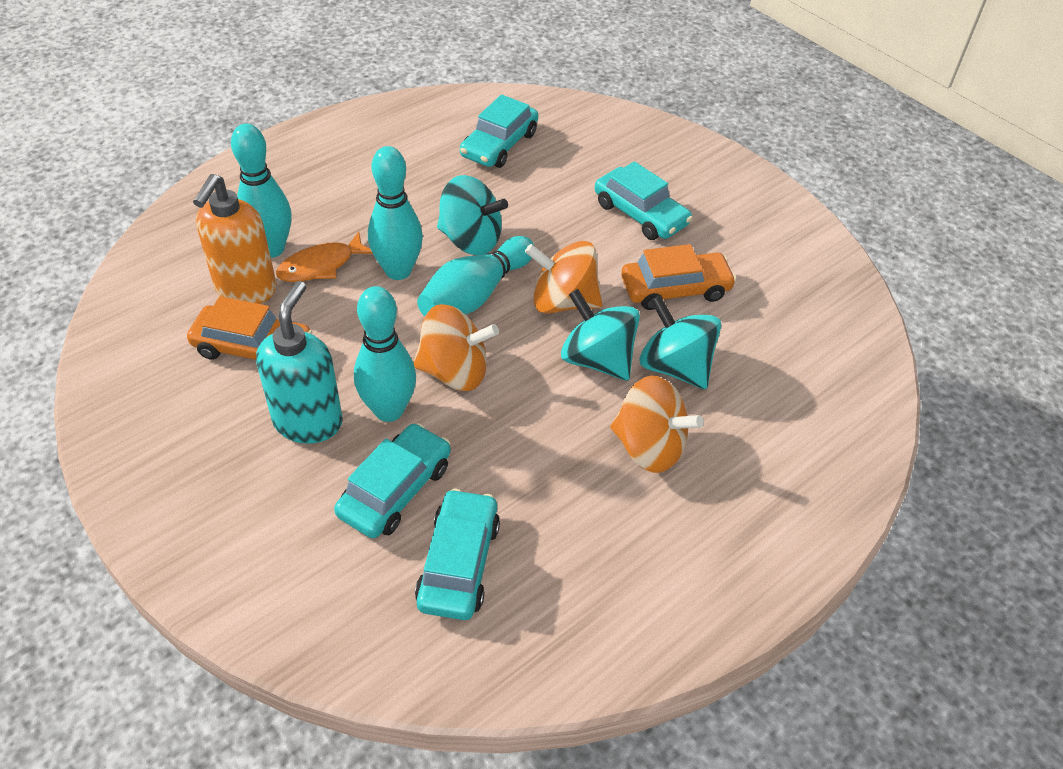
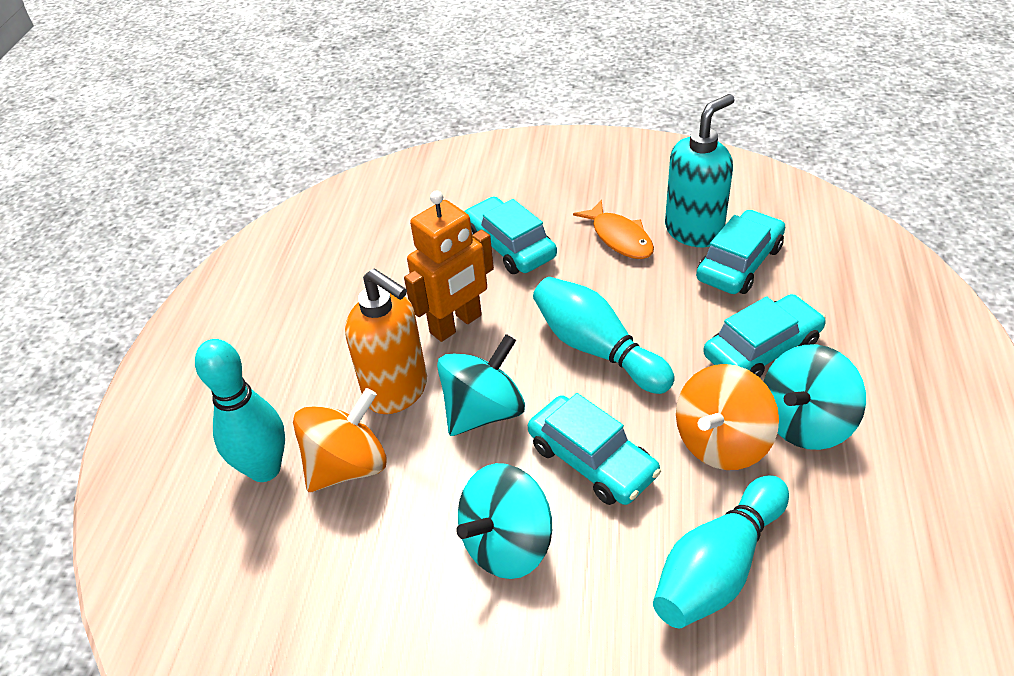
orange car: [187,296,312,360] [621,244,736,310] = 2 -> none = 0
orange robot: none = 0 -> [404,190,494,342] = 1
orange spinning top: [413,304,499,391] [525,241,602,314] [610,375,704,473] = 3 -> [293,388,387,492] [676,364,779,470] = 2
turquoise bowling pin: [231,124,292,258] [354,286,416,422] [368,146,423,280] [417,236,534,316] = 4 -> [195,339,285,482] [533,277,675,394] [653,476,789,628] = 3

